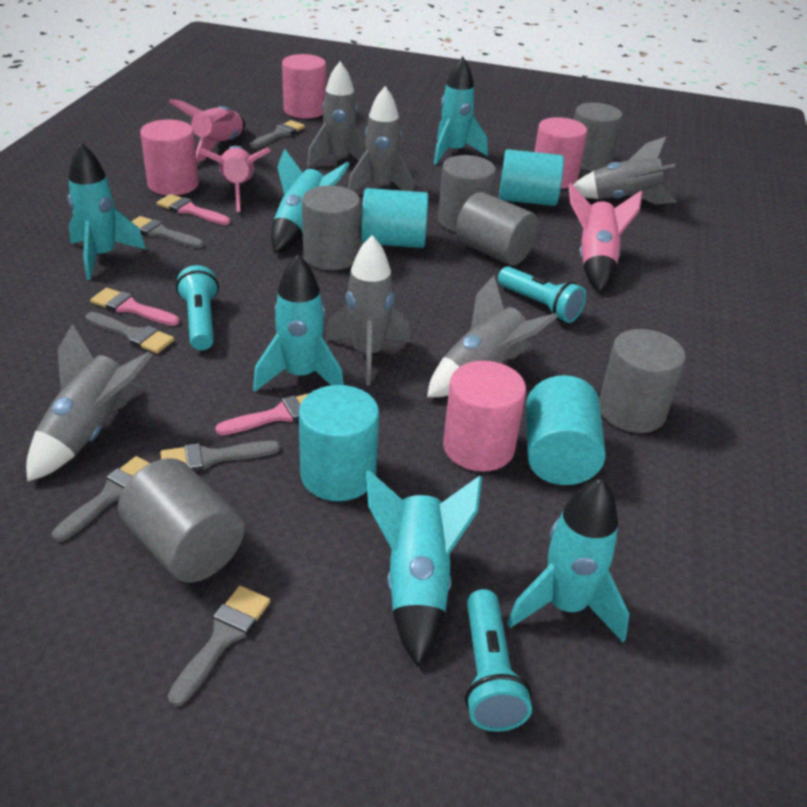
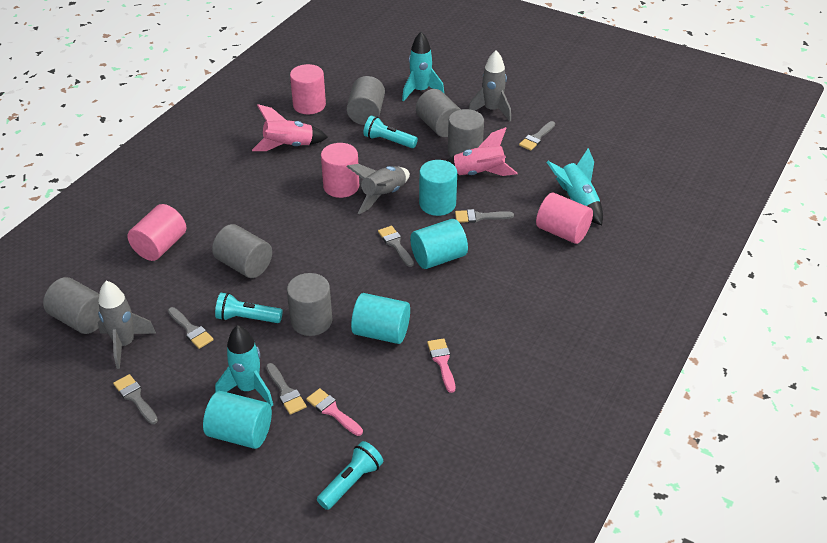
grey rocket: [26,324,152,482] [307,61,366,167] [325,235,410,385] [348,86,413,191] [427,275,558,398] [568,136,677,204] = 6 -> [98,281,156,369] [347,164,410,214] [469,50,511,121] = 3
pink brush: [90,288,180,326] [157,194,230,225] [215,393,310,435] = 3 -> [306,388,363,436] [427,338,455,393] = 2
pink rocket: [169,99,245,162] [198,146,271,212] [569,183,643,292] = 3 -> [252,104,328,151] [446,127,517,176] = 2
turquoise rocket: [68,143,146,280] [253,254,344,391] [271,148,350,253] [366,470,482,667] [434,57,488,164] [507,478,629,643] = 6 -> [215,325,273,407] [402,32,444,101] [547,148,603,226] = 3

